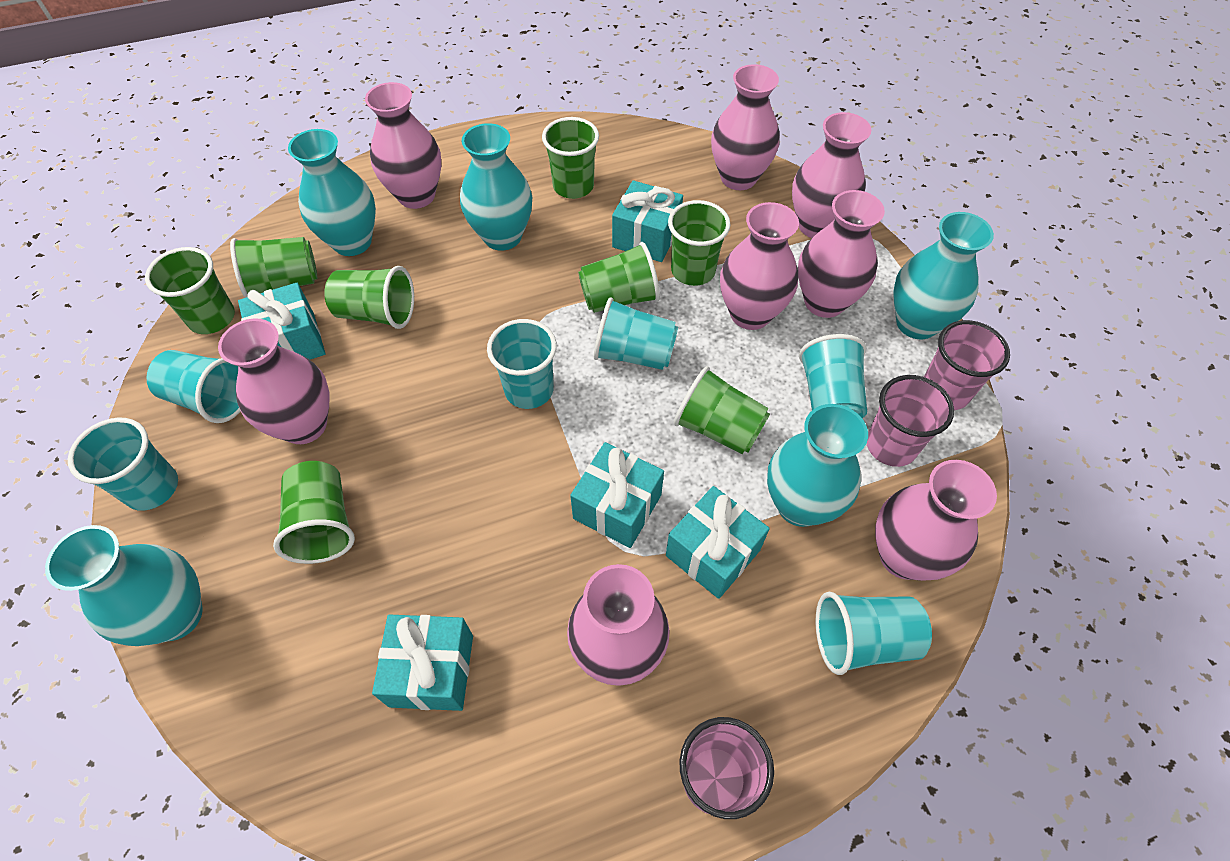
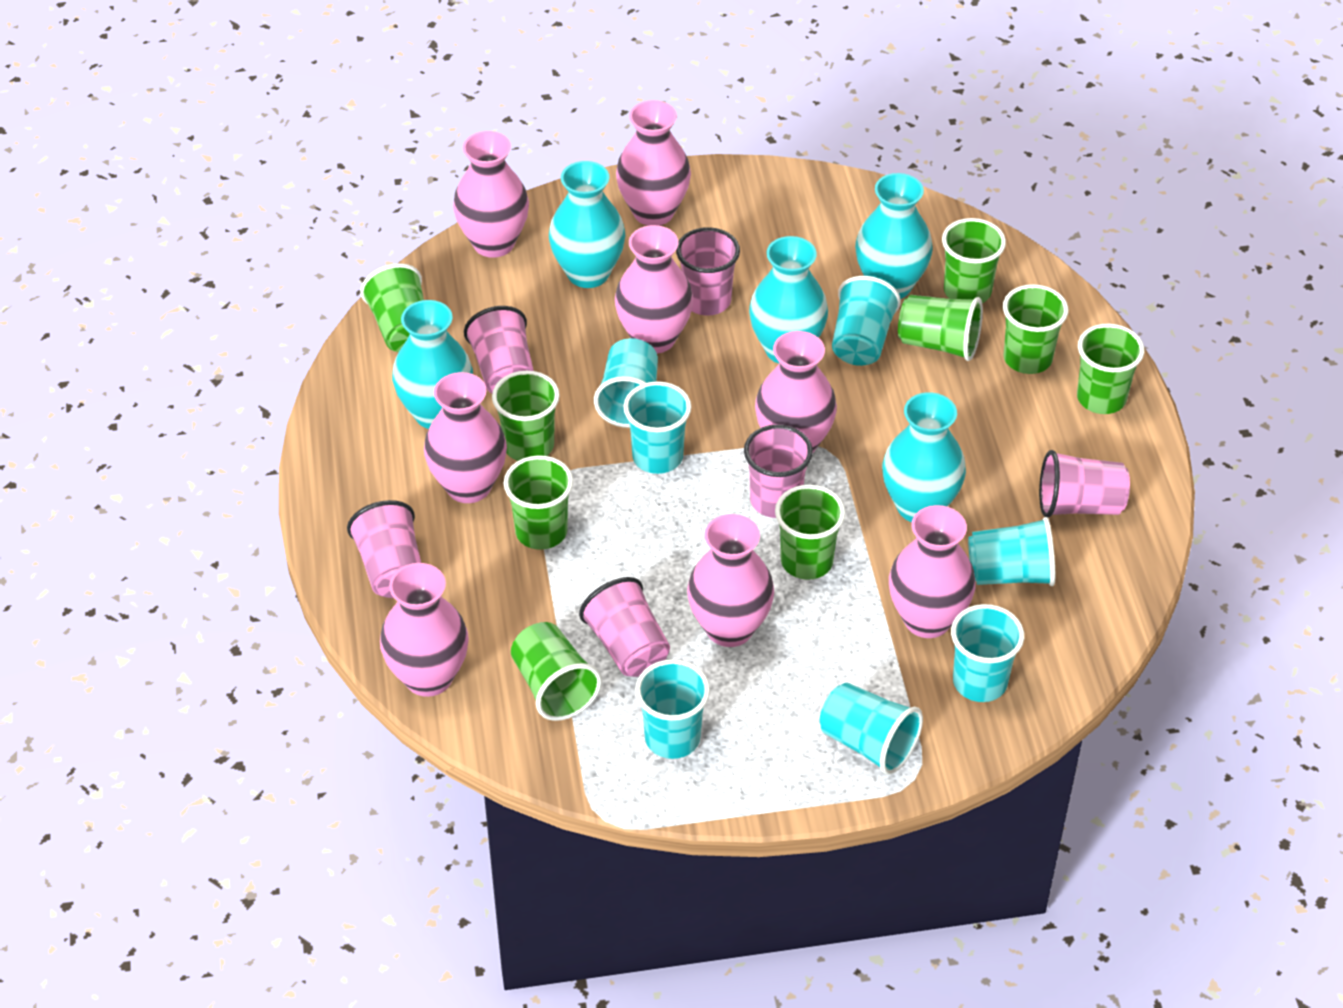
green cup: [145,247,235,334] [230,237,317,298] [273,461,355,564] [324,266,414,329] [542,117,599,199] [578,242,660,313] [668,200,731,286] [674,366,770,454] = 8 -> [360,263,424,352] [492,371,560,461] [504,455,573,550] [511,622,602,721] [775,485,845,580] [898,295,983,361] [942,218,1006,303] [1003,284,1068,374] [1077,324,1145,414] = 9
pink cup: [679,717,774,819] [867,375,954,467] [924,320,1010,410] = 3 -> [347,500,421,598] [464,306,534,393] [579,577,670,677] [676,227,740,316] [744,425,813,518] [1039,450,1130,518] = 6
turquoise cup: [68,418,178,511] [146,350,241,423] [487,319,557,409] [594,297,678,370] [799,334,867,418] [815,591,932,675] = 6 -> [594,338,658,428] [623,381,691,474] [635,659,710,759] [820,683,923,775] [832,276,901,366] [951,604,1024,702] [968,517,1055,586] = 7
turquoise gift: [238,283,326,359] [372,614,473,711] [570,442,664,548] [612,180,683,262] [666,486,770,599] = 5 -> none = 0

